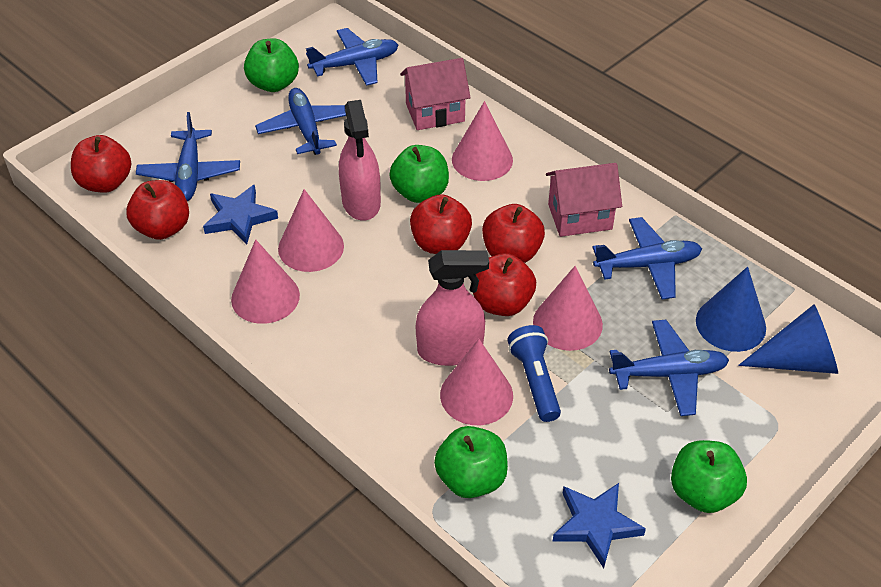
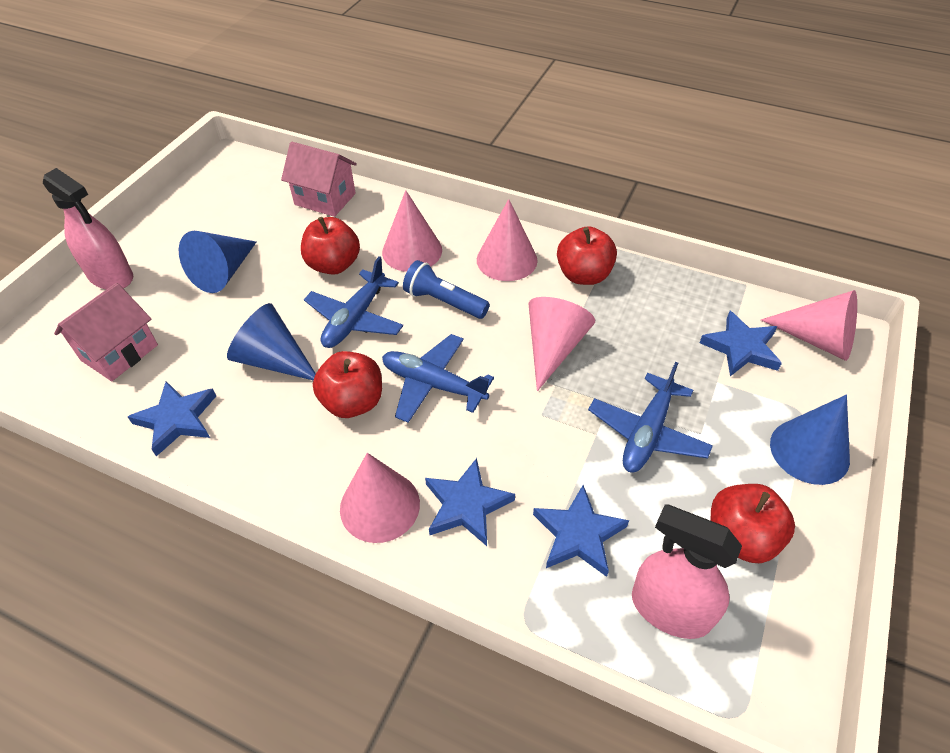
blue cone: [696,267,766,352] [738,304,838,374] = 2 -> [179,231,256,293] [227,303,316,380] [770,395,850,485] = 3
blue plane: [136,112,240,201] [255,88,346,155] [306,28,398,86] [592,217,702,300] [609,320,729,416] = 5 -> [304,256,403,348] [382,334,494,423] [588,362,713,472] = 3
blue star: [203,185,278,245] [553,483,646,568] = 2 -> [128,381,216,456] [425,458,515,546] [533,485,629,577] [700,311,782,376] = 4
green apple: [244,39,299,92] [389,145,449,203] [434,426,508,498] [671,440,747,513] = 4 -> none = 0
red apple: [71,135,131,193] [126,180,189,240] [410,194,472,254] [473,253,536,316] [482,204,545,263] = 5 -> [301,217,360,275] [313,351,382,418] [557,226,617,285] [711,484,795,563] = 4

